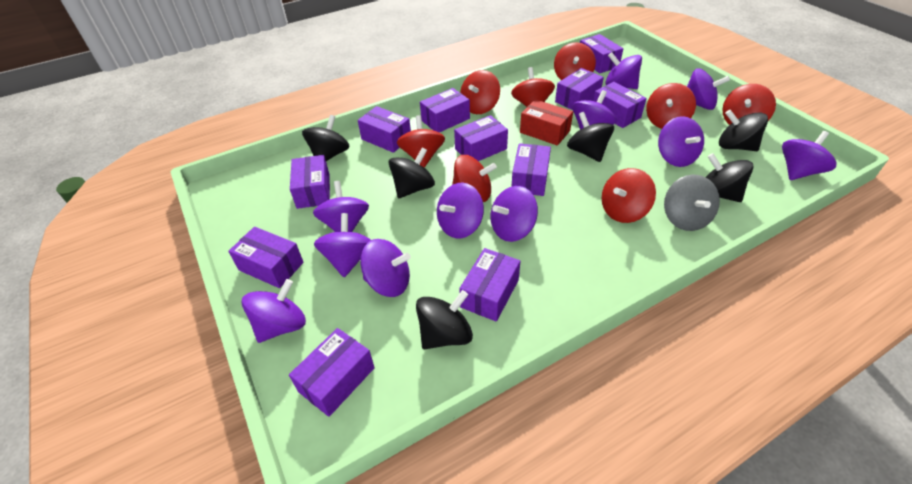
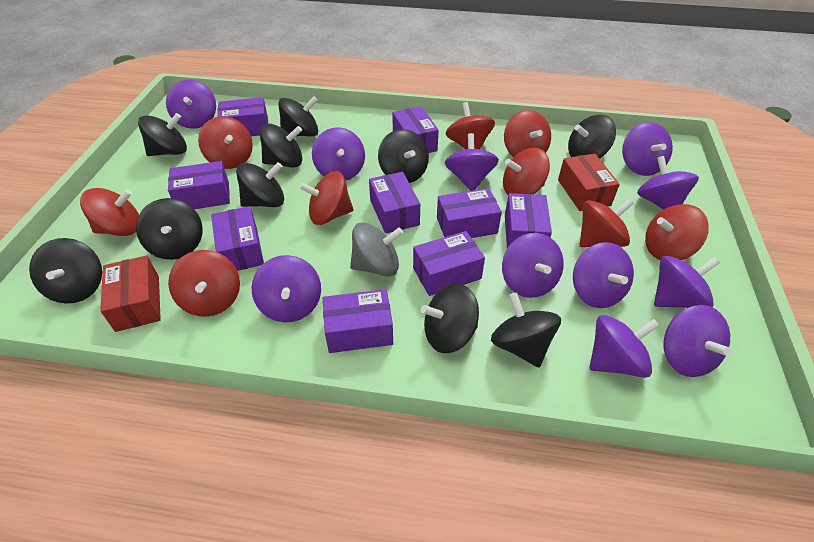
black spinning top: [302,115,350,161] [389,147,435,198] [416,290,473,349] [567,112,614,162] [706,153,753,202] [719,110,768,151] = 6 -> [29,238,102,304] [136,198,203,260] [138,113,187,156] [236,162,284,207] [260,124,302,168] [278,96,318,136] [378,129,429,183] [421,284,479,353] [491,293,561,368] [568,115,616,159] = 10
purple box: [228,227,304,288] [289,328,375,417] [290,155,330,209] [358,106,411,153] [420,88,470,132] [454,115,508,161] [459,248,521,322] [511,143,551,196] [555,68,604,110] [580,34,623,73] [593,82,647,128] = 11 -> [168,161,230,209] [211,206,264,271] [217,97,268,136] [323,289,393,353] [369,172,420,233] [392,106,439,153] [413,231,485,296] [437,188,502,238] [505,193,552,248] = 9
red box: [520,99,573,146] = 1 -> [100,256,161,332] [558,154,620,211] = 2
red spinning top: [397,115,445,167] [452,155,497,202] [460,70,500,114] [511,67,555,107] [554,42,596,80] [602,168,656,223] [646,83,696,129] [722,84,776,125] = 8 -> [80,188,139,236] [168,250,240,317] [198,116,253,169] [299,171,353,225] [446,102,495,149] [503,148,550,195] [504,110,551,157] [580,198,634,247] [645,204,709,260] = 9

